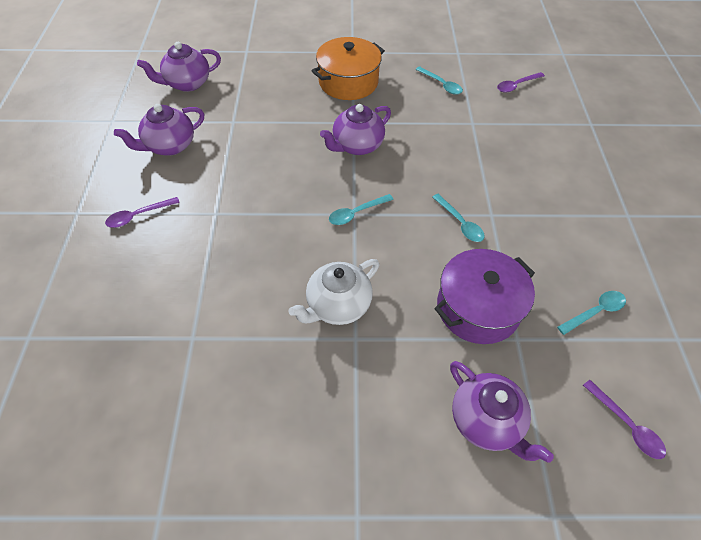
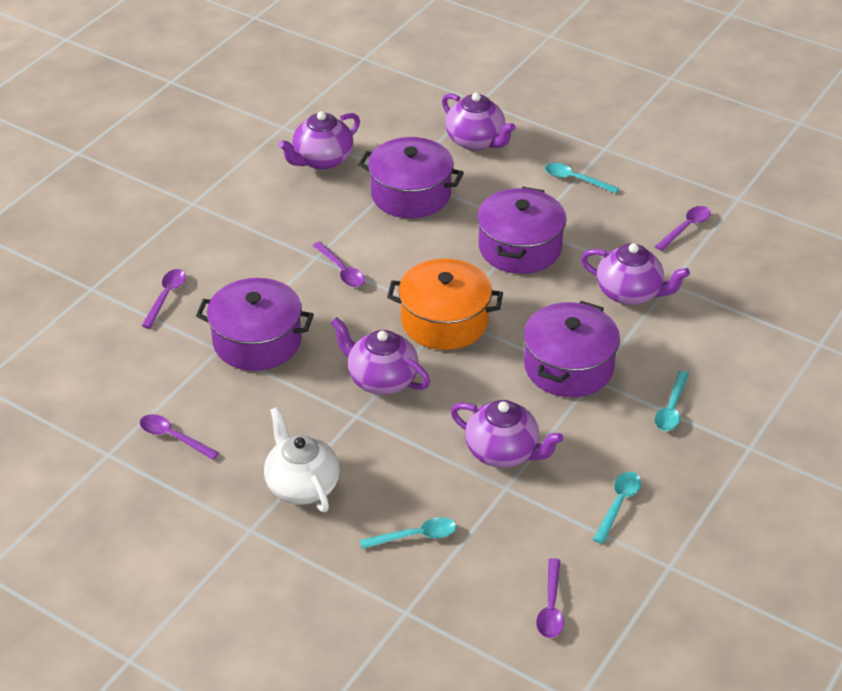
purple pot: [434,249,535,344] = 1 -> [196,278,314,371] [358,137,464,218] [477,187,566,274] [523,301,620,397] = 4
purple spoon: [105,197,180,228] [497,72,545,93] [583,380,666,459] = 3 -> [140,414,219,460] [142,269,186,328] [313,242,365,287] [536,558,564,638] [655,206,711,251] = 5
purple teapot: [114,104,204,156] [137,42,221,92] [320,104,391,155] [450,361,554,463] = 4 -> [278,111,360,170] [331,317,430,395] [442,92,516,151] [451,400,563,468] [581,243,690,305] = 5

